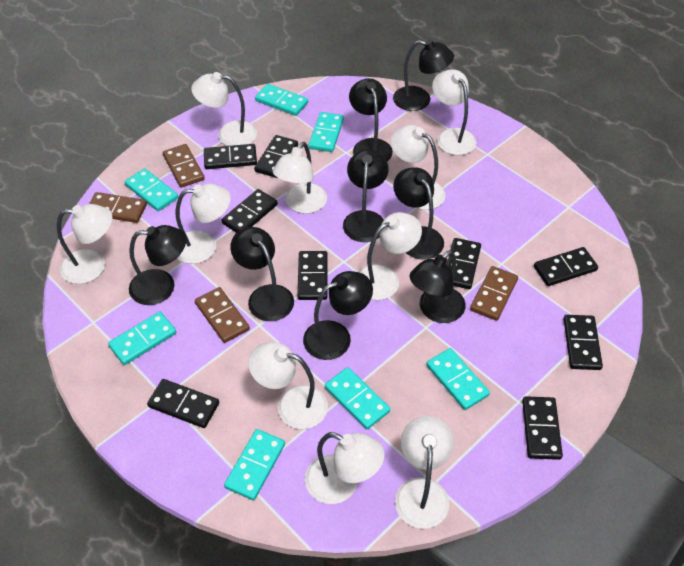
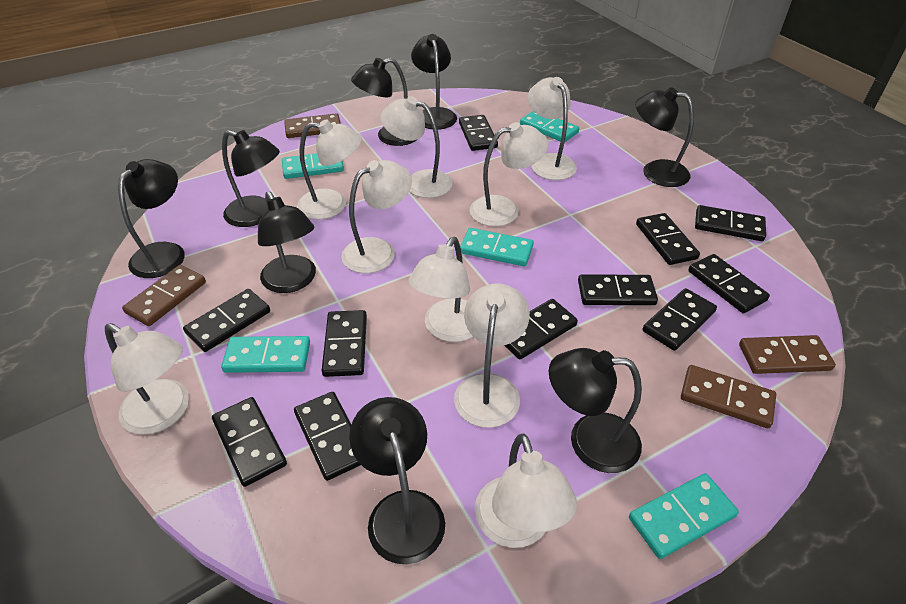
black domino: [147,379,219,428] [204,144,257,169] [221,189,278,233] [254,135,298,178] [297,251,328,300] [447,238,481,289] [522,396,563,460] [534,247,598,286] [564,315,603,370] = 9 -> [183,289,270,352] [212,397,287,487] [294,392,361,481] [322,310,367,377] [459,115,498,151] [504,299,578,359] [578,274,658,305] [636,213,700,265] [643,288,717,351] [688,254,770,313] [695,205,766,241] = 11
turquoise domino: [108,312,176,365] [125,168,178,211] [224,429,285,500] [255,84,308,116] [308,112,344,152] [325,367,390,430] [426,348,490,410] = 7 -> [221,336,310,373] [282,153,344,179] [460,228,534,266] [520,111,579,142] [629,473,739,559] = 5
white lamp: [57,204,112,284] [175,184,230,264] [191,72,257,146] [248,342,328,429] [273,142,327,214] [305,432,385,504] [359,212,422,300] [390,125,446,210] [395,416,454,529] [432,69,476,155] = 10 -> [105,323,189,435] [297,119,362,220] [341,160,412,273] [381,96,453,198] [408,237,473,342] [454,283,530,428] [470,122,549,226] [475,434,577,548] [528,77,577,180] = 9

